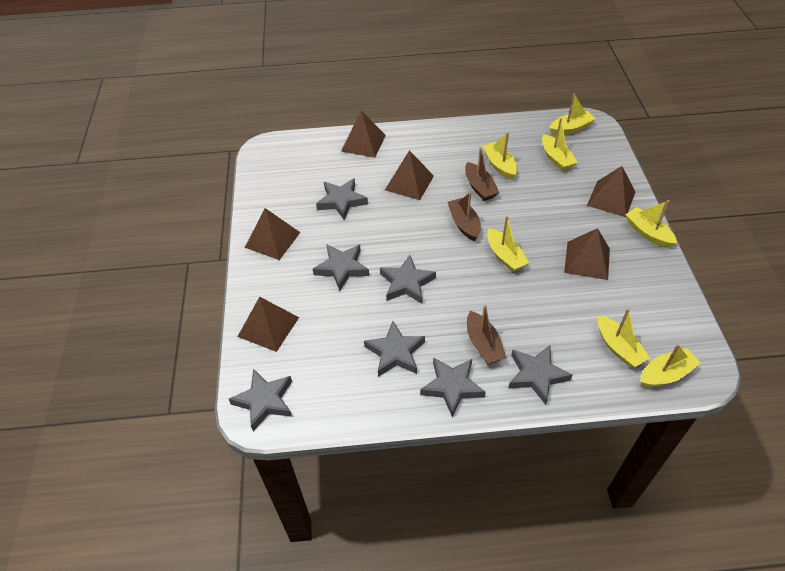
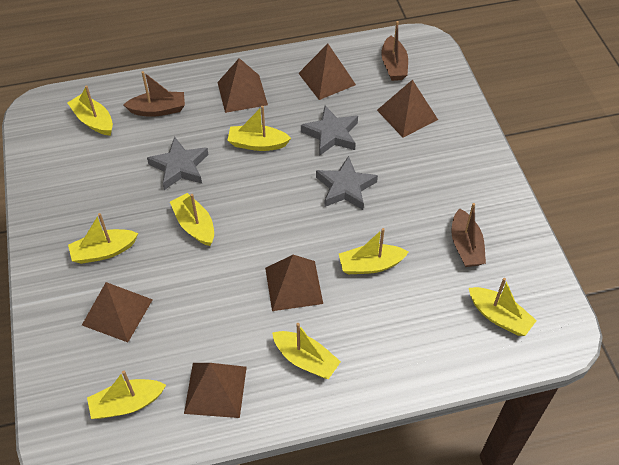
grey star: [229,369,292,431] [313,244,369,291] [316,178,368,220] [364,321,425,377] [380,255,436,304] [420,357,486,417] [508,345,573,405] = 7 -> [147,137,209,190] [301,106,358,156] [316,156,378,210] = 3
yellow boat: [483,132,517,180] [487,216,529,272] [542,118,578,171] [550,93,596,135] [598,308,651,368] [625,200,677,248] [640,344,701,387] = 7 -> [68,85,113,136] [68,213,138,264] [87,371,166,419] [170,193,214,246] [227,106,291,151] [272,323,341,379] [339,228,408,274] [469,278,537,336] = 8

